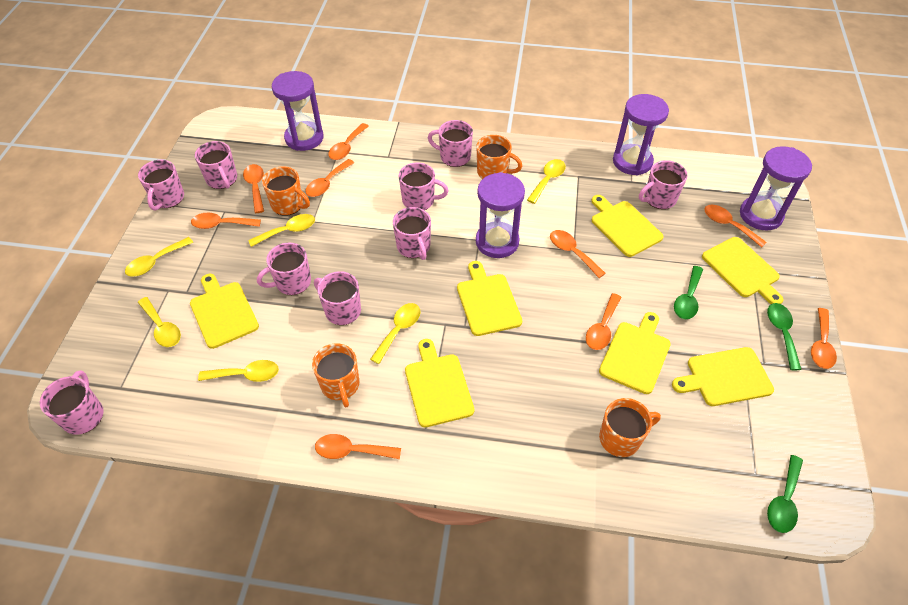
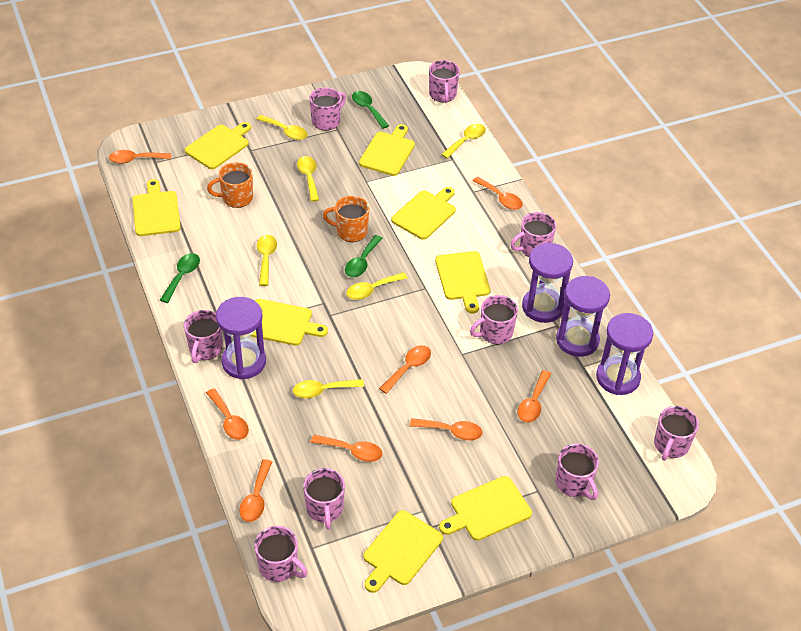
orange mug: [262,166,310,216] [312,344,359,407] [477,135,522,179] [599,398,661,457] = 4 -> [207,162,253,208] [323,196,369,242] = 2
orange spoon: [191,213,261,229] [243,164,264,213] [305,159,354,197] [315,434,401,459] [328,123,369,160] [550,230,606,278] [586,293,621,350] [704,205,767,248] [811,308,837,369] = 9 -> [109,150,171,164] [206,388,249,440] [239,459,272,522] [310,435,382,462] [379,345,431,394] [410,418,482,441] [472,177,523,210] [518,370,551,422] = 8
yellow cutting board: [190,274,259,349] [405,339,474,427] [457,261,522,336] [591,195,664,257] [599,312,671,394] [672,347,774,406] [702,237,784,304] = 7 -> [132,179,181,236] [185,122,251,169] [251,299,328,346] [359,124,415,176] [363,510,443,593] [391,187,456,240] [435,251,491,314] [439,476,532,541] = 8

